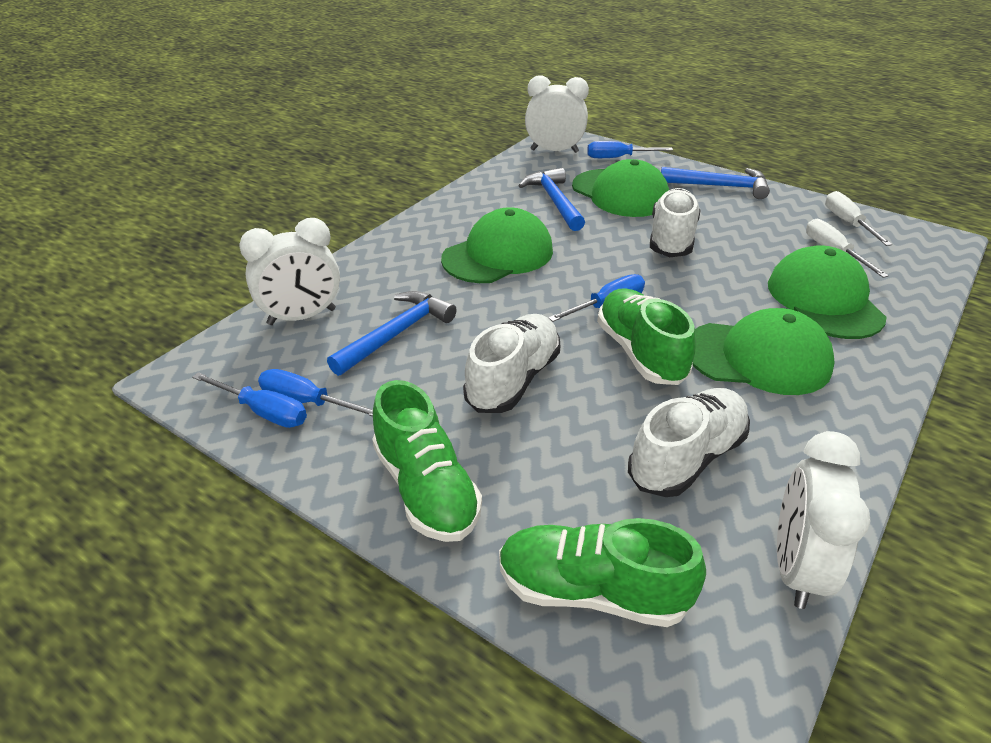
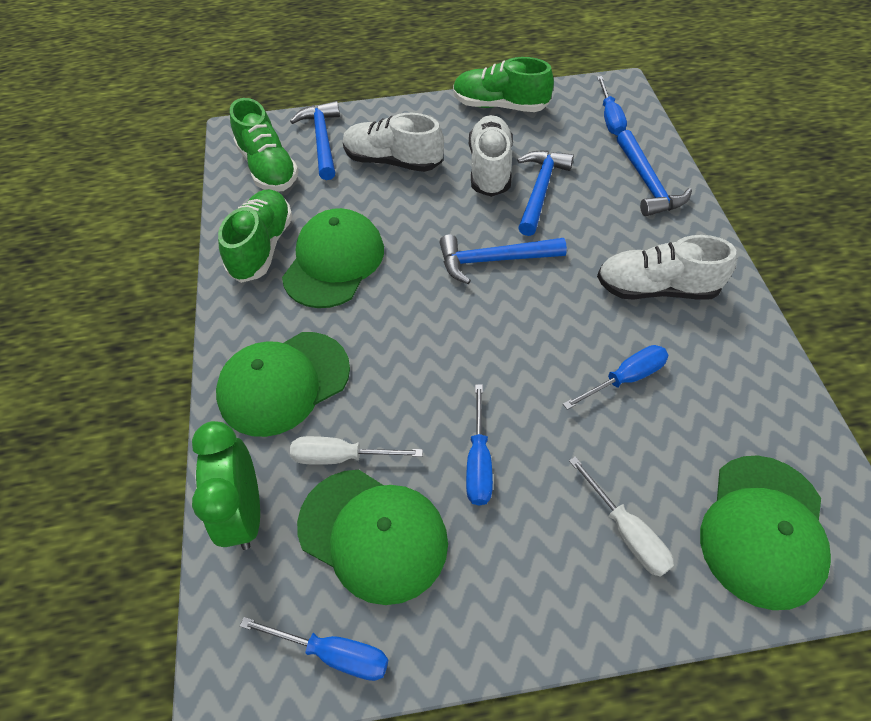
blue hammer: [327,291,457,376] [518,168,585,231] [661,167,770,199] = 3 -> [290,101,340,180] [439,234,567,284] [517,151,574,236] [617,130,692,216] = 4
green clock: none = 0 -> [192,421,260,550] = 1
white clock: [239,218,340,325] [525,76,589,153] [777,431,871,609] = 3 -> none = 0

